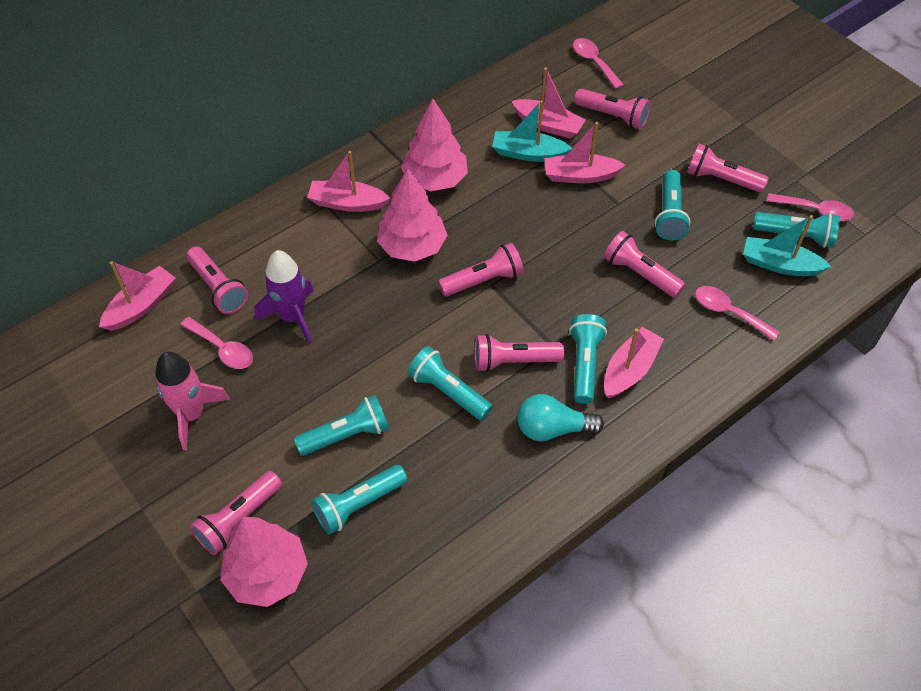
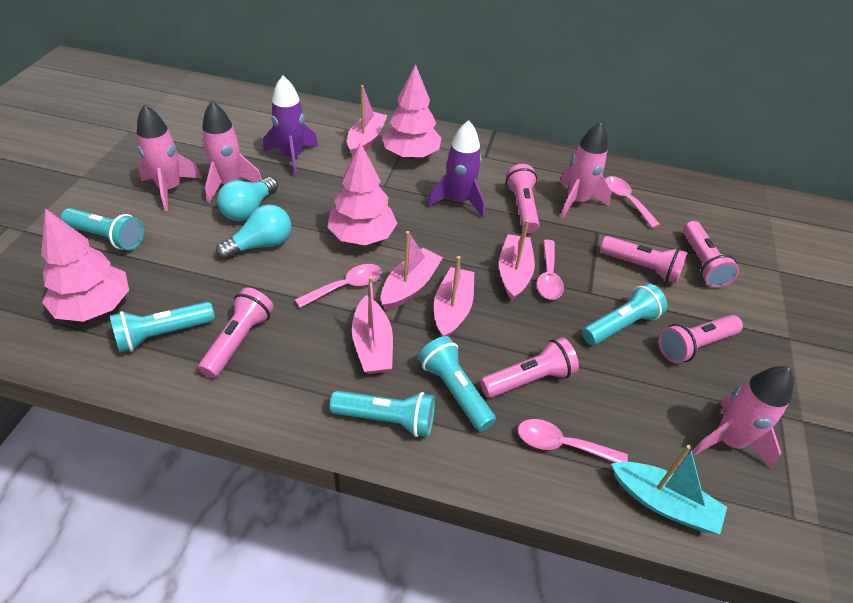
pink flashlight: [186,246,248,314] [190,471,282,555] [438,243,524,297] [474,334,564,372] [574,89,650,130] [604,231,685,298] [687,144,769,193] = 7 -> [198,288,274,378] [480,337,579,398] [506,164,540,233] [600,236,688,284] [658,315,743,363] [683,221,739,288] = 6
pink rocket: [155,352,230,450] = 1 -> [137,104,202,211] [202,101,262,203] [559,122,612,218] [692,366,794,469] = 4
purple rocket: [254,250,314,344] = 1 -> [263,76,319,176] [427,120,485,218] = 2
turquoise boat: [492,100,572,162] [743,215,832,276] = 2 -> [611,445,727,534] = 1
turquoise flashlight: [294,395,389,456] [311,465,408,535] [407,346,493,420] [569,314,607,404] [655,170,690,240] [753,212,840,248] = 6 -> [61,208,144,250] [110,302,215,353] [330,391,435,437] [418,336,496,431] [582,283,668,345] = 5
turquoise light bulb: [518,394,604,441] = 1 -> [216,204,292,260] [217,177,278,221] = 2

